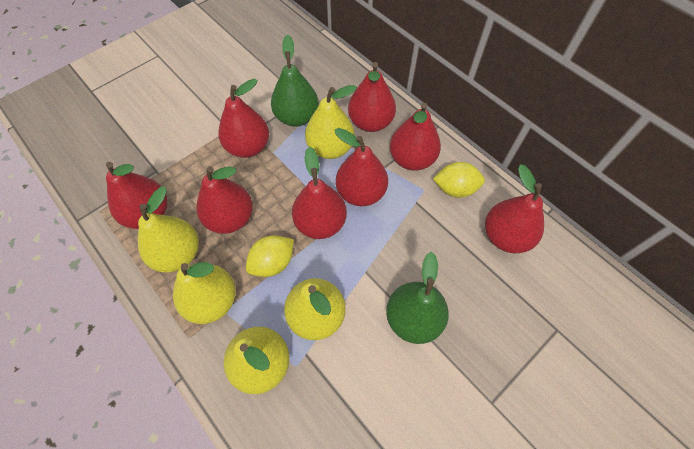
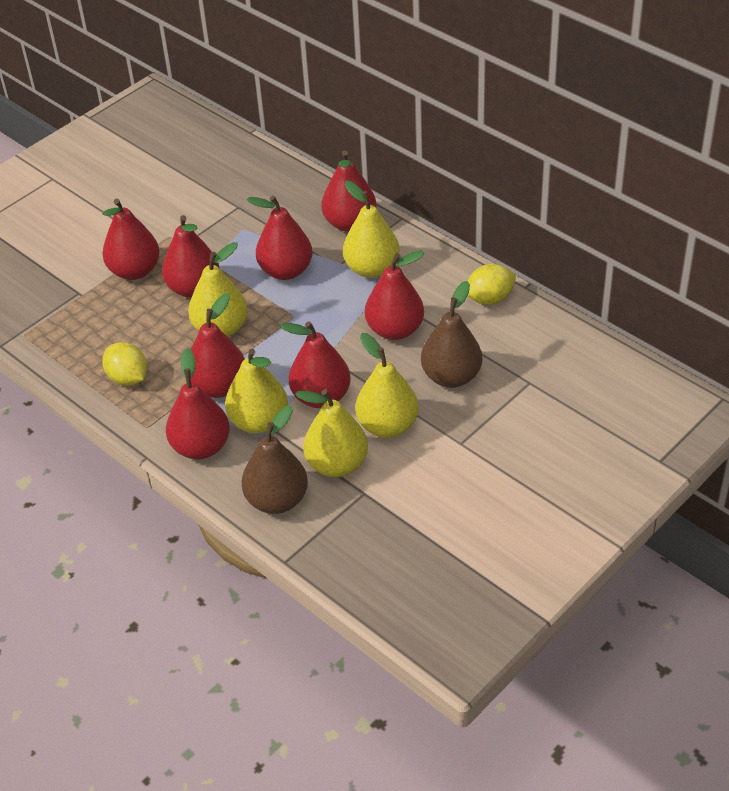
brown pear: none = 0 -> [241,405,308,514] [421,281,482,388] = 2
green pear: [271,35,319,127] [386,252,449,344] = 2 -> none = 0

